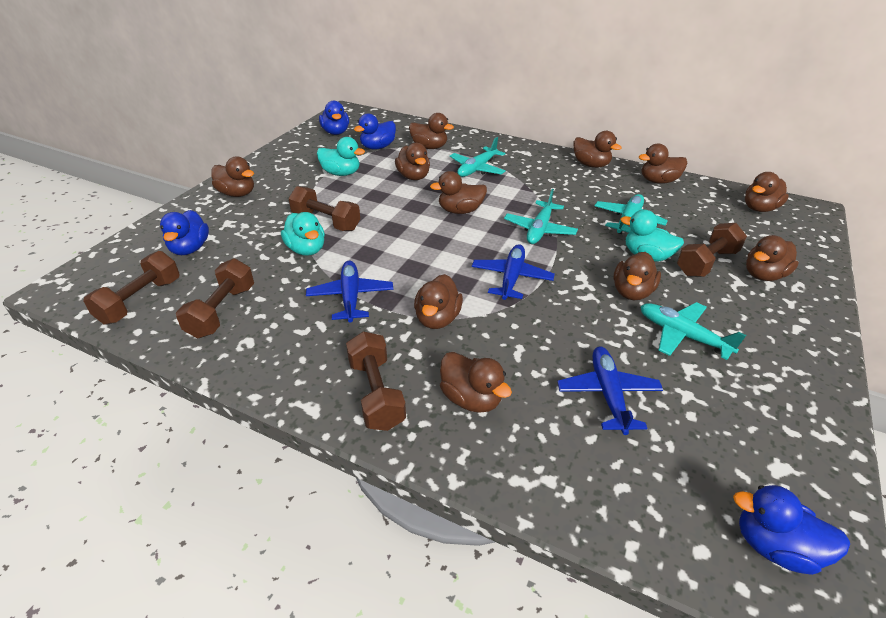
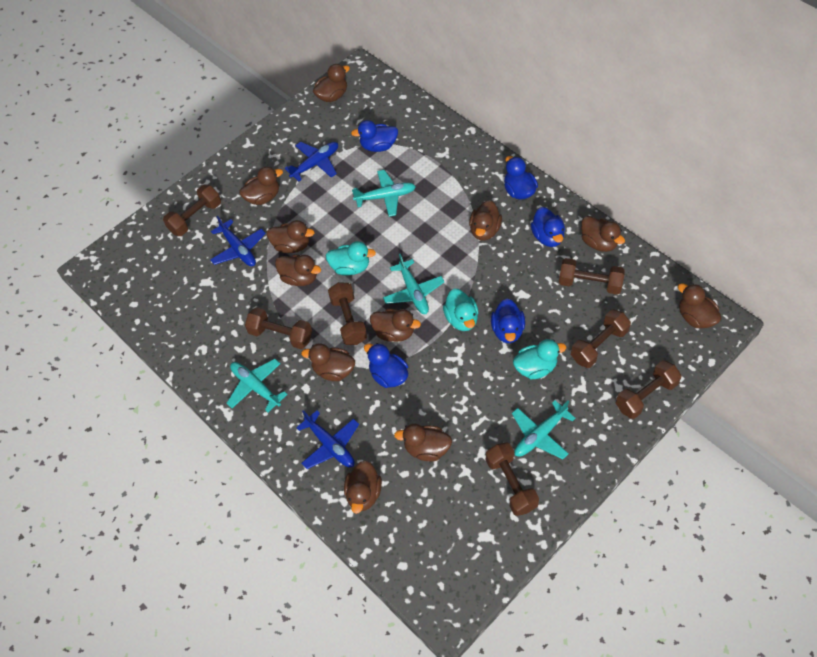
blue duck: [160,210,209,255] [319,101,349,135] [354,113,396,150] [733,485,850,575] = 4 -> [351,120,398,152] [364,343,408,388] [491,299,525,343] [504,156,538,200] [531,207,565,247] = 5
brown dumbbell: [83,251,180,325] [176,259,254,338] [288,186,360,231] [346,331,406,431] [677,223,747,277] = 5 -> [163,185,221,236] [245,307,312,349] [328,282,367,345] [486,442,539,516] [559,258,625,295] [571,309,631,368] [616,360,682,419] = 7

